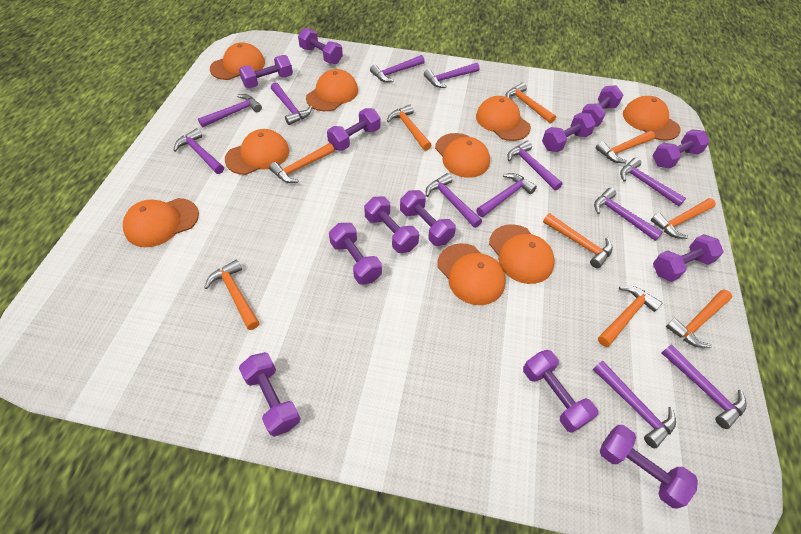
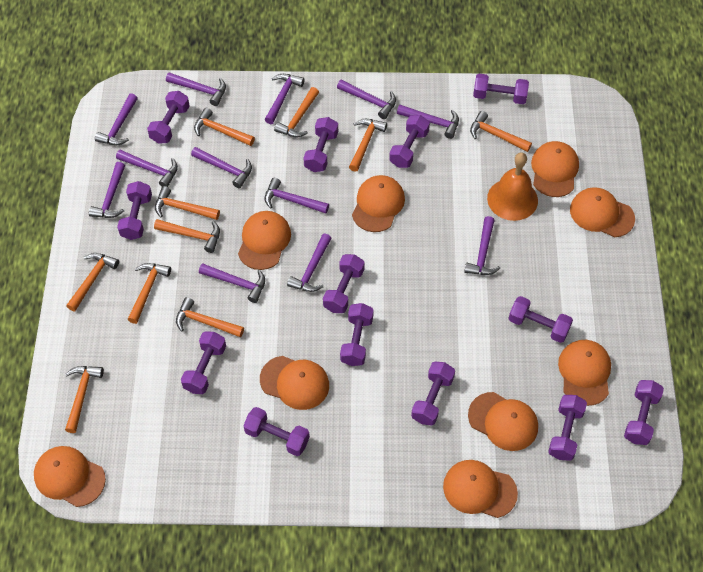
orange bell: none = 0 -> [487,152,538,221] = 1
orange hammer: [204,260,260,330] [269,143,335,183] [387,105,432,151] [505,83,556,124] [543,213,613,268] [596,131,655,163] [598,286,662,347] [651,198,716,239] [666,289,732,348] = 9 -> [65,366,104,433] [66,253,119,311] [127,263,171,324] [154,219,220,253] [155,186,220,220] [176,297,244,337] [194,108,255,146] [274,87,319,137] [349,119,387,172] [470,111,532,152] = 10

